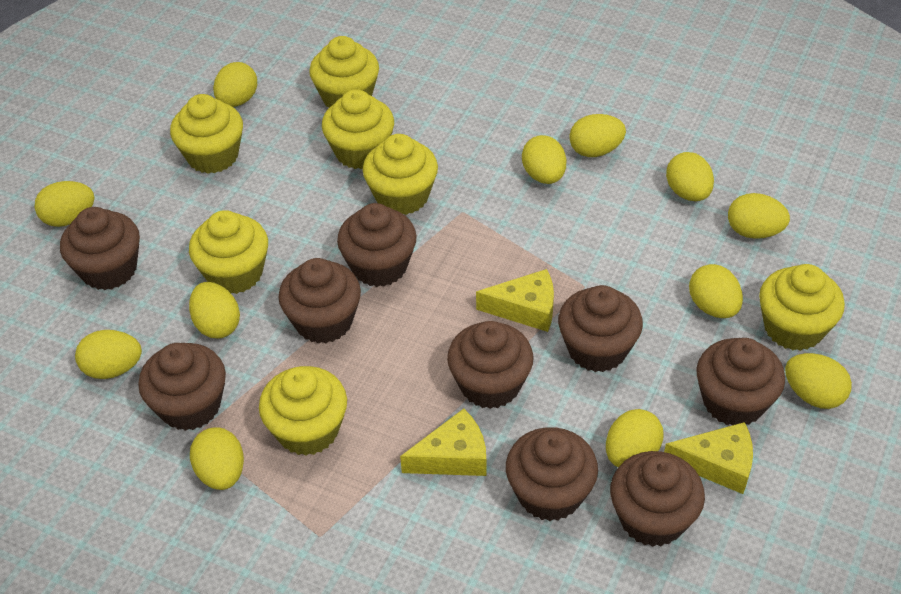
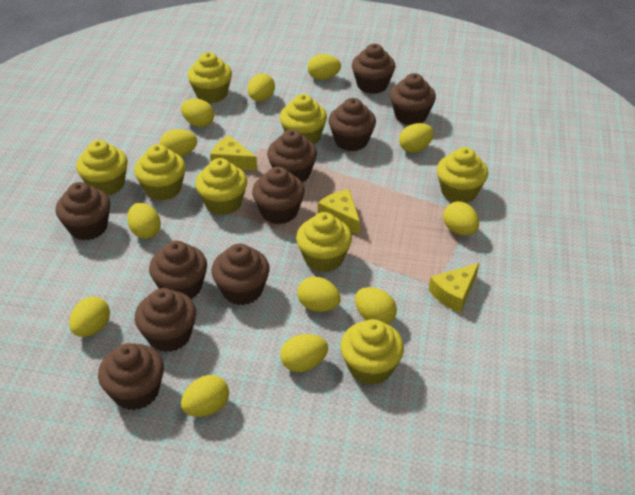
brown cupcake: [60,207,140,290] [138,343,226,431] [278,258,361,344] [337,203,417,287] [447,321,534,409] [506,427,598,521] [558,285,643,372] [610,451,705,547] [697,338,785,425] = 9 -> [56,182,110,240] [98,343,164,410] [135,288,196,352] [149,241,207,299] [212,243,270,305] [252,167,305,224] [267,129,317,183] [329,98,376,151] [352,44,395,94] [390,73,436,125] = 10
yellow cupcake: [170,94,243,174] [189,210,268,294] [259,366,347,456] [309,36,379,108] [322,89,394,169] [363,134,438,215] [759,264,845,351] = 7 -> [76,140,128,196] [134,144,186,201] [188,52,232,103] [195,158,247,215] [280,94,327,145] [296,212,352,272] [340,319,404,385] [437,147,488,203] = 8

